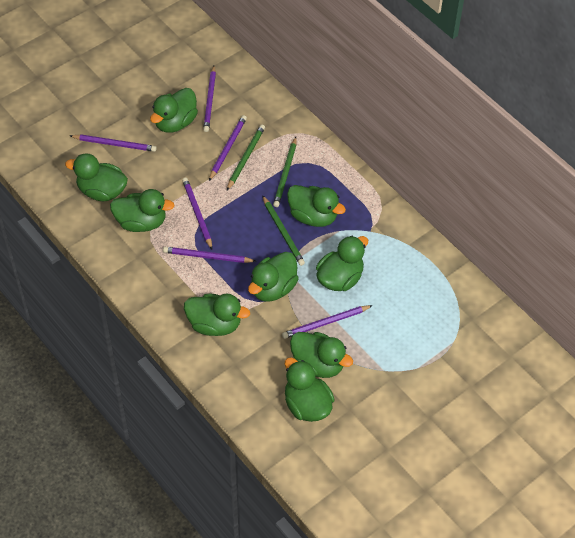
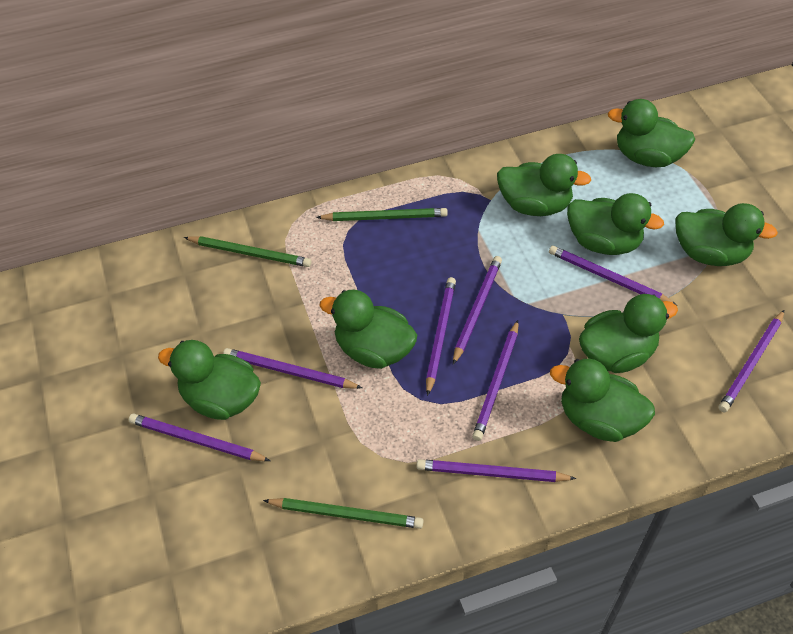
green duck: [65,153,128,201] [110,189,174,232] [150,88,198,133] [184,294,250,336] [248,252,299,302] [285,358,335,422] [287,185,346,227] [290,332,353,378] [316,235,368,291] = 9 -> [158,340,261,420] [320,290,417,369] [497,154,591,216] [550,359,655,442] [567,193,664,255] [579,294,678,373] [608,99,695,167] [675,203,778,266] = 8
purple pencil: [70,135,157,152] [163,247,256,263] [182,178,212,249] [203,66,216,132] [209,115,247,181] [282,305,373,339] = 6 -> [129,414,270,461] [223,348,362,389] [417,459,576,482] [426,277,456,396] [453,256,502,365] [472,320,519,441] [549,246,678,306] [718,310,784,412] = 8

